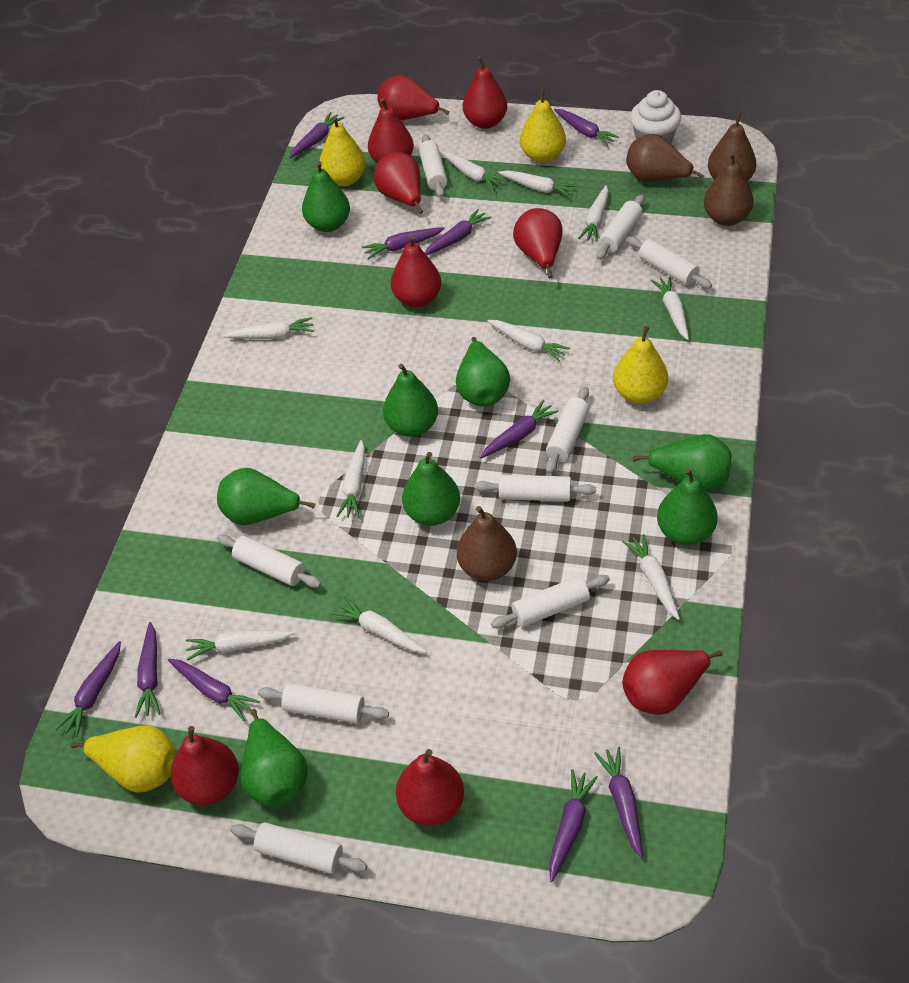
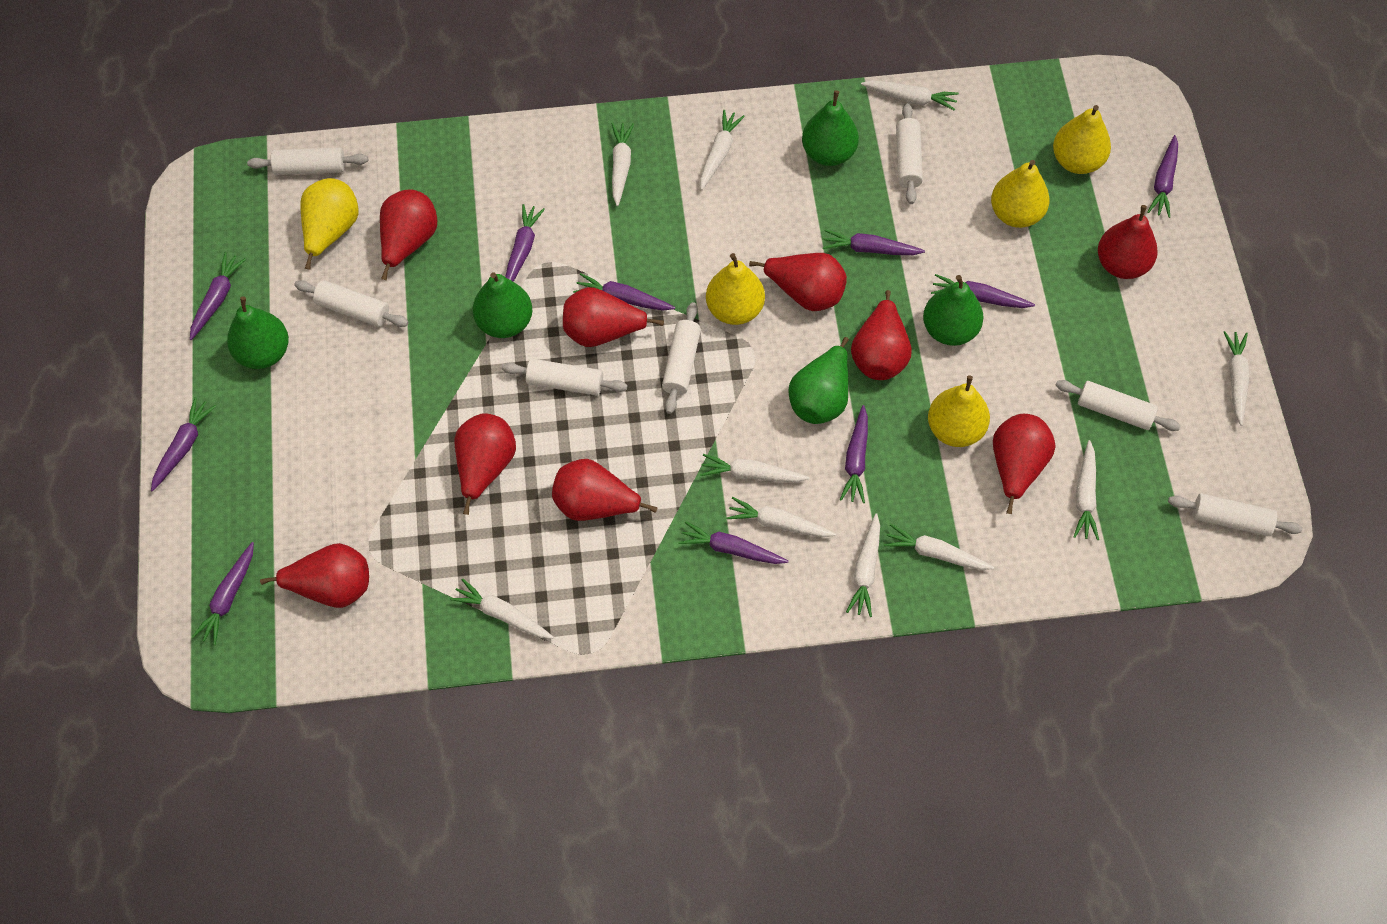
brown pear: [457,506,517,581] [626,134,705,182] [704,152,754,226] [708,112,756,181] = 4 -> none = 0
green pear: [217,468,315,525] [240,709,308,808] [302,161,350,232] [383,364,438,437] [402,452,460,526] [456,337,510,407] [632,434,732,492] [657,468,718,545] = 8 -> [227,297,289,369] [473,272,532,338] [789,337,849,424] [802,90,859,166] [923,275,984,346] = 5
white cupcake: [630,90,681,144] = 1 -> none = 0
white rolling pin: [217,534,321,588] [230,822,367,874] [258,683,389,723] [419,134,447,198] [474,475,596,501] [491,575,610,629] [546,386,589,474] [596,195,644,260] [627,237,712,289] = 9 -> [247,148,368,175] [294,280,408,327] [502,359,628,396] [662,302,701,414] [896,103,923,204] [1055,380,1181,431] [1168,493,1302,536] = 7
yellow pear: [70,725,176,793] [320,116,366,186] [520,89,566,163] [613,326,668,404] = 4 -> [300,178,358,270] [706,253,765,325] [928,375,990,447] [991,160,1050,228] [1053,105,1111,174] = 5

